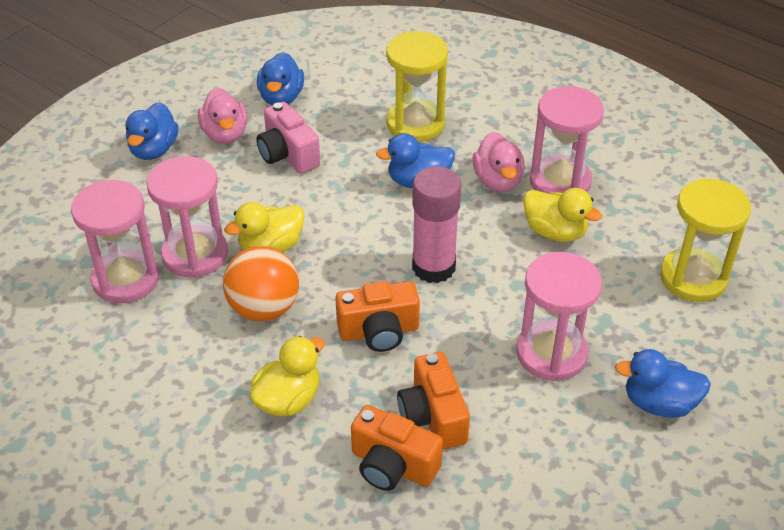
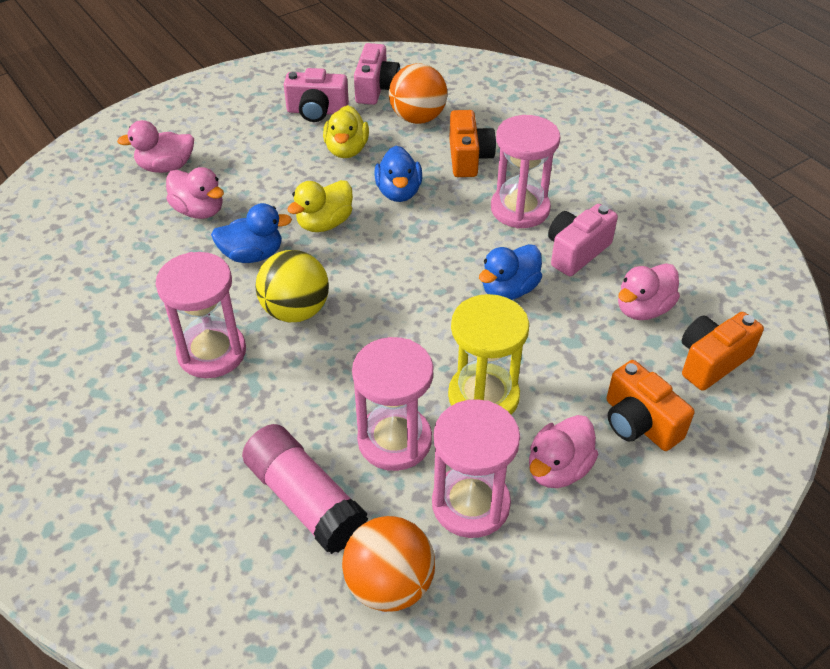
blue duck: [126,102,179,160] [257,52,304,106] [376,133,455,188] [615,349,711,418] = 4 -> [211,203,292,263] [374,146,422,202] [479,244,542,300] = 3
orange ball: [223,246,299,321] = 1 -> [342,516,435,612] [389,63,447,124] = 2
pink camera: [256,102,320,174] = 1 -> [284,68,349,122] [354,43,400,105] [548,204,618,276] = 3
pink duck: [198,88,247,144] [472,132,525,192] = 2 -> [117,120,194,173] [166,167,224,219] [529,415,599,488] [618,263,680,320] = 4
yellow ball: none = 0 -> [256,250,329,322] = 1
yellow duck: [224,202,304,252] [250,336,325,416] [523,188,602,242] = 3 -> [287,180,353,232] [323,105,369,158] = 2
yellow hourglass: [386,31,448,142] [660,178,751,302] = 2 -> [448,294,529,415] = 1

